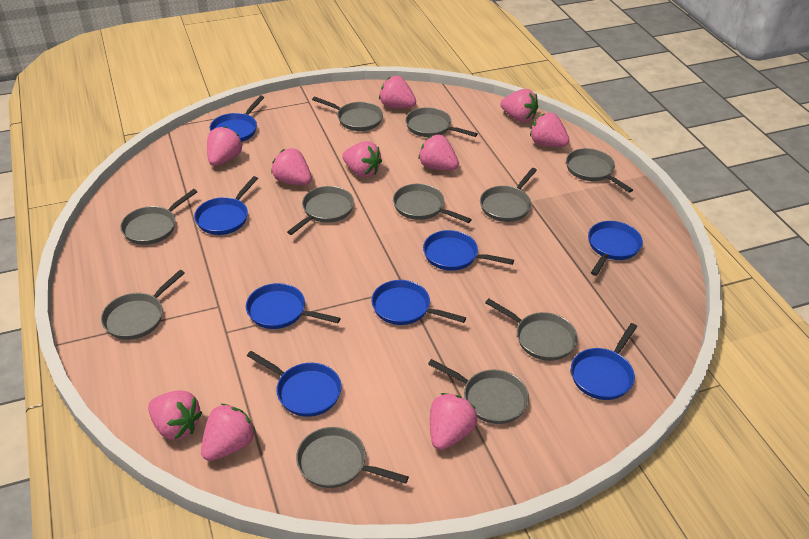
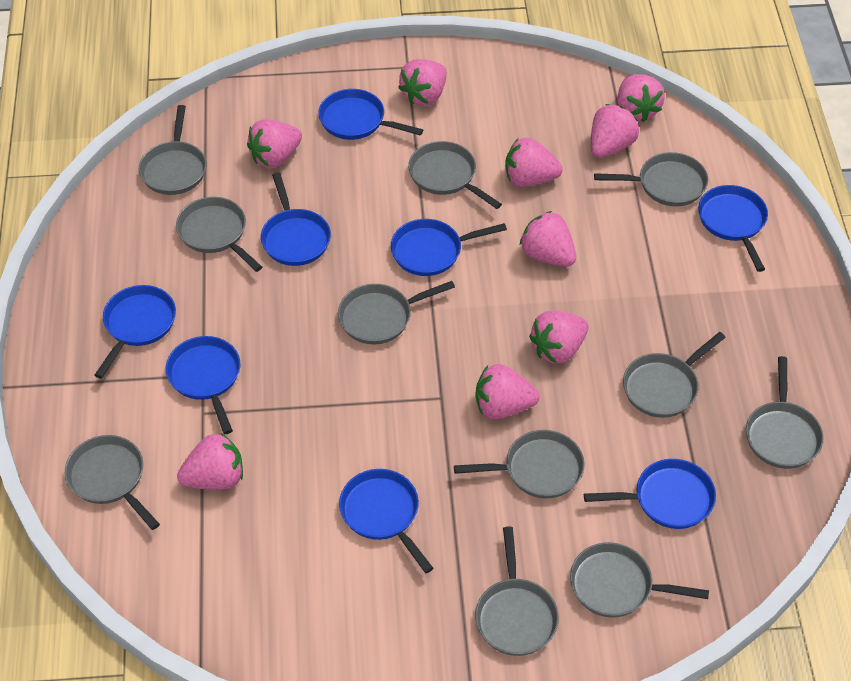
pink strawberry: [148,391,202,440] [201,404,256,461] [207,126,243,166] [271,148,312,185] [342,141,382,177] [379,76,416,108] [418,135,459,170] [430,393,478,450] [500,89,538,122] [530,113,570,147] = 10 -> [177,433,243,490] [247,119,302,168] [398,59,446,106] [475,364,540,419] [505,138,563,187] [520,211,576,267] [529,311,588,364] [591,104,639,158] [617,74,665,122] = 9

